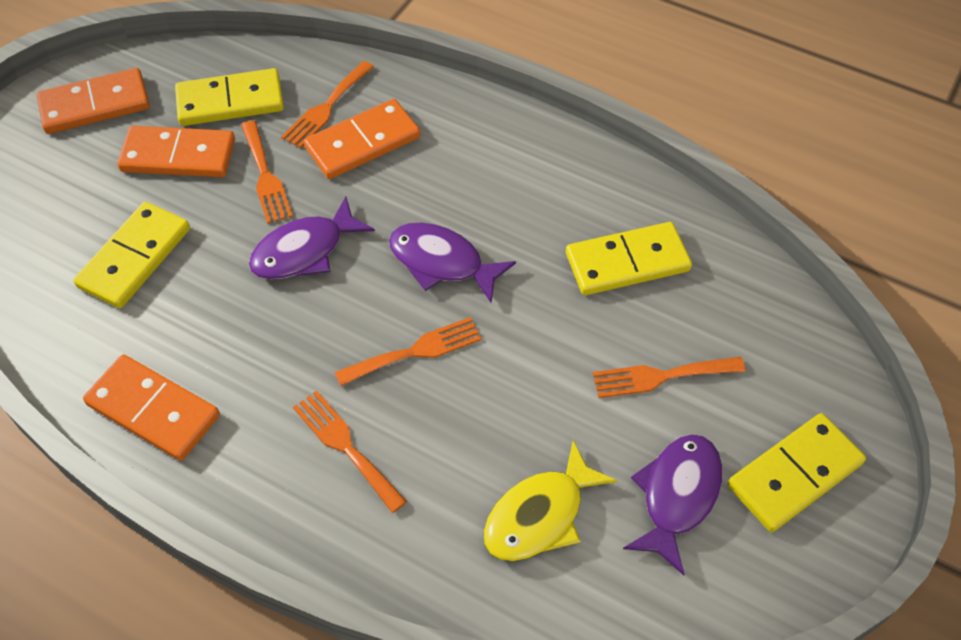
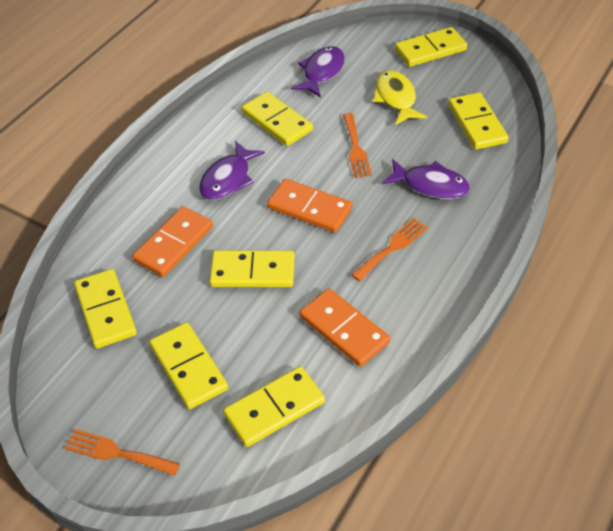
orange domino: [36,68,150,134] [83,354,220,461] [117,126,235,177] [304,99,420,179] = 4 -> [132,206,213,277] [267,179,352,233] [300,288,390,367] = 3
orange fork: [241,120,293,224] [281,61,374,148] [293,390,407,513] [335,317,482,386] [593,357,746,398] = 5 -> [65,429,180,476] [343,113,372,178] [352,218,428,281] = 3
yellow domino: [73,202,190,308] [175,68,284,126] [566,222,692,295] [728,413,866,532] = 4 -> [74,269,137,348] [149,322,228,409] [209,250,294,287] [223,366,325,447] [242,92,313,146] [395,27,467,67] [448,92,509,150] = 7

